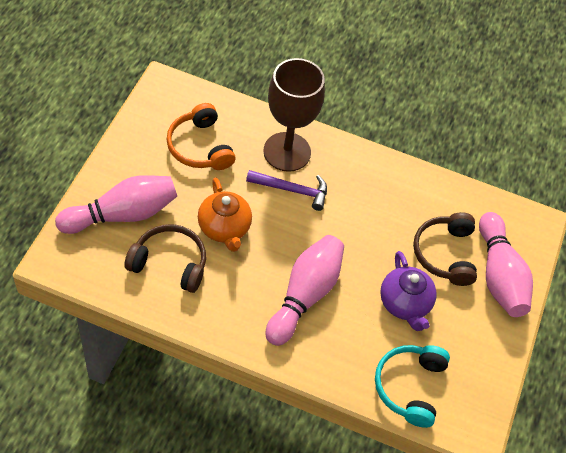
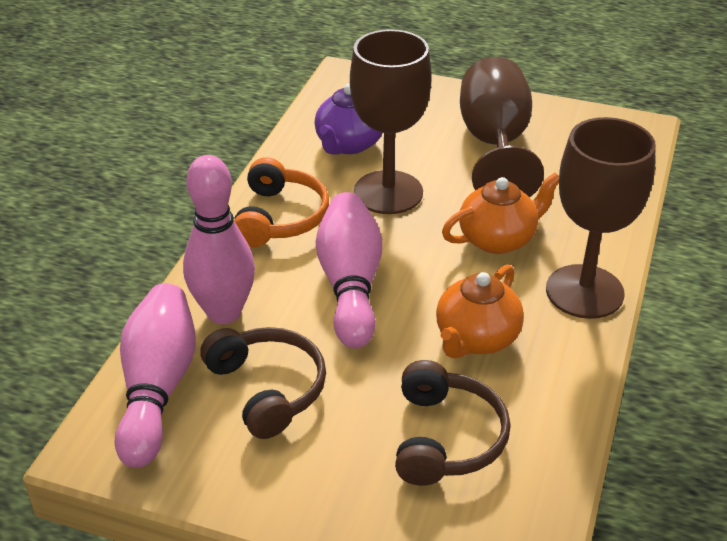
brown goblet: [263,58,325,172] = 1 -> [350,29,432,214] [460,57,544,197] [546,117,656,319] = 3
orange teapot: [198,177,252,252] = 1 -> [436,264,524,359] [442,173,559,254] = 2
purple hammer: [246,170,327,211] = 1 -> none = 0
turquoise headphones: [375,345,450,428] = 1 -> none = 0

